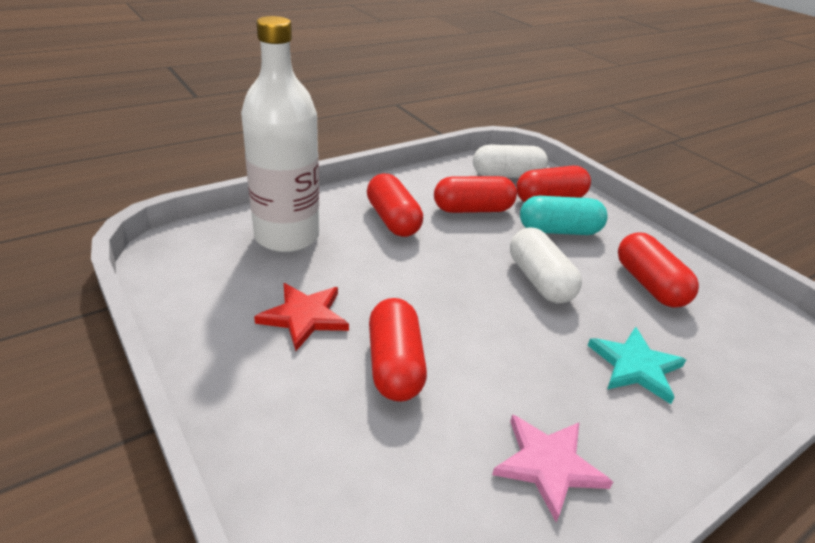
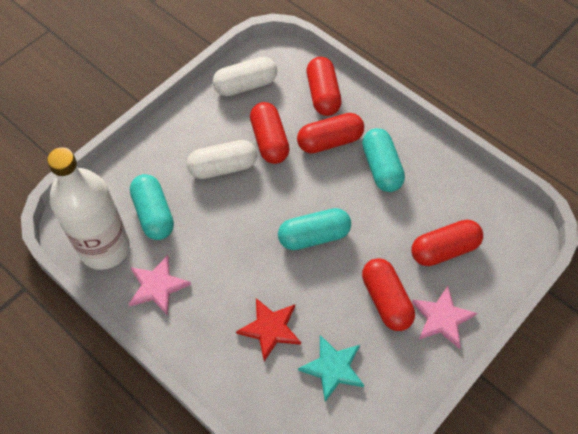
pink star: [492,414,613,522] = 1 -> [129,255,191,316] [412,286,477,348] = 2
turquoise capsule: [520,196,608,235] = 1 -> [130,174,174,240] [278,208,351,250] [362,128,405,192] = 3

